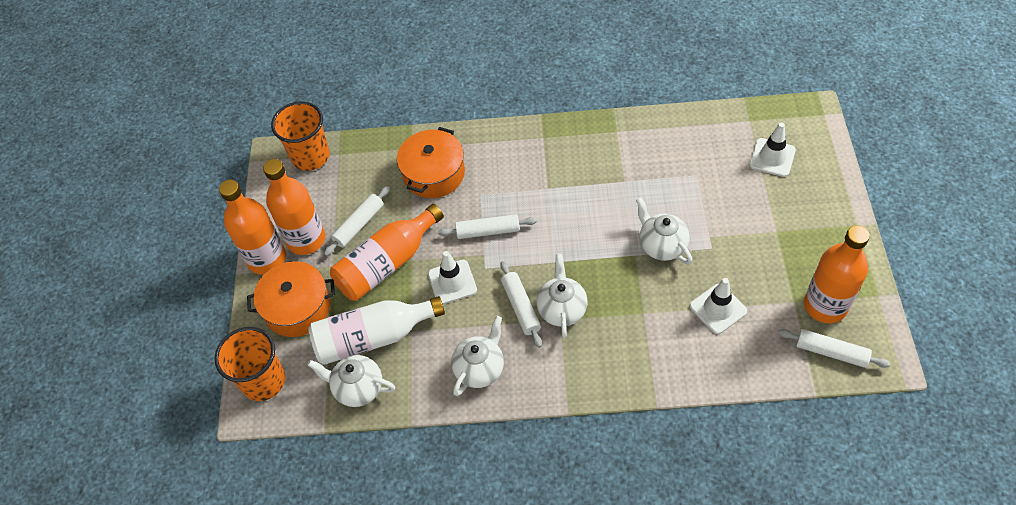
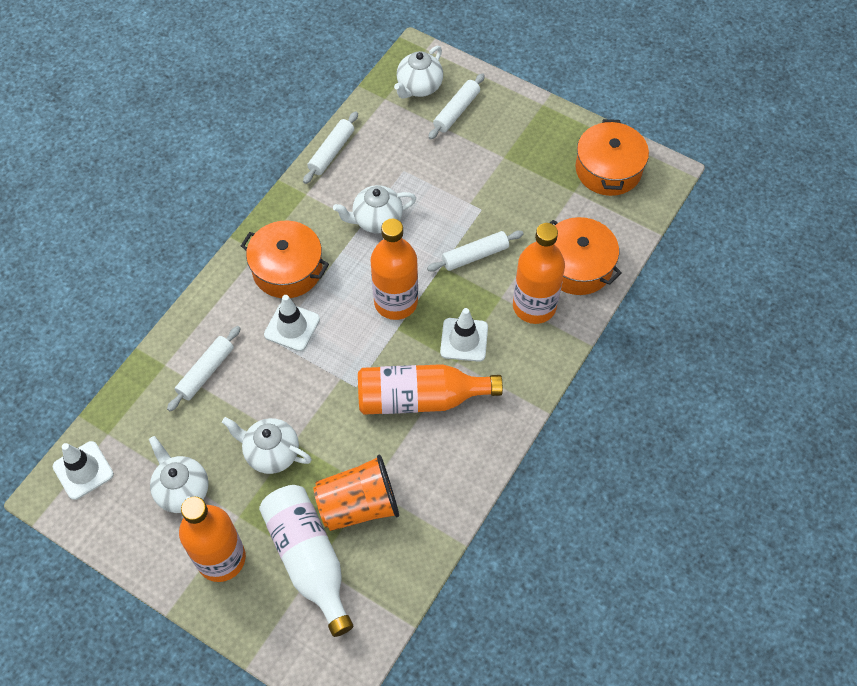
orange cup: [215,327,285,401] [271,101,330,171] = 2 -> [313,454,399,531] = 1
orange pot: [247,261,335,337] [397,127,465,198] = 2 -> [241,220,329,298] [550,217,622,295] [575,119,649,196] = 3

